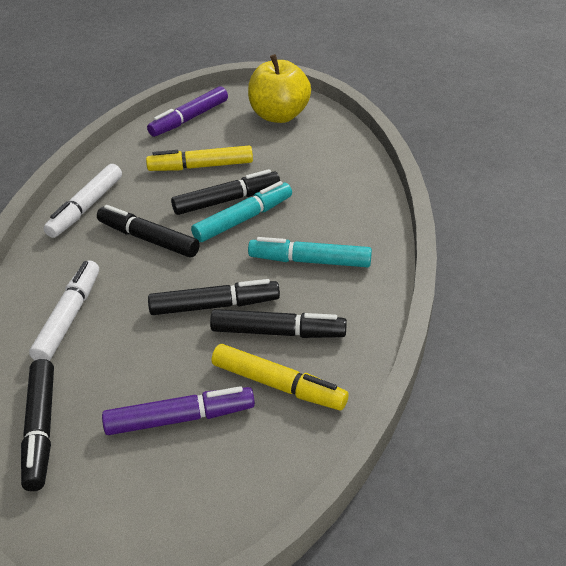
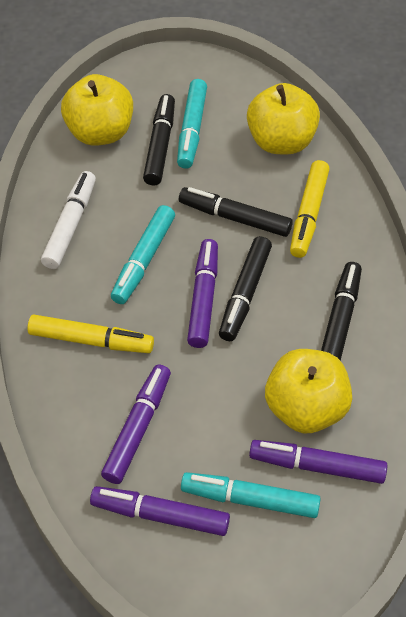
black marker: [21,359,54,491] [97,205,200,257] [148,279,280,315] [171,169,280,215] [210,309,347,338] = 5 -> [143,94,175,185] [179,187,293,237] [219,236,272,341] [321,262,362,361] = 4
purple marker: [102,386,255,435] [147,86,228,137] = 2 -> [90,486,230,536] [101,364,171,484] [187,239,218,348] [249,440,387,484] = 4
turquoise marker: [191,181,292,242] [248,237,372,267] = 2 -> [111,205,175,304] [177,79,207,169] [181,472,321,518] = 3
white marker: [29,261,99,361] [44,164,122,238] = 2 -> [41,171,96,269] = 1
yellow apple: [248,54,311,123] = 1 -> [61,74,133,146] [247,83,320,154] [265,349,352,433] = 3

